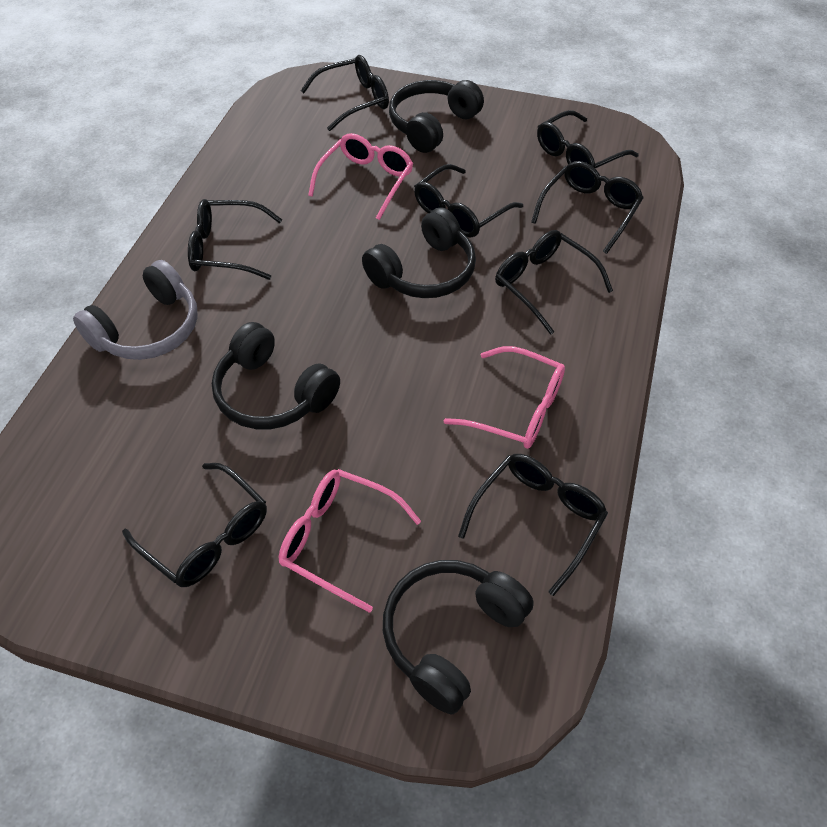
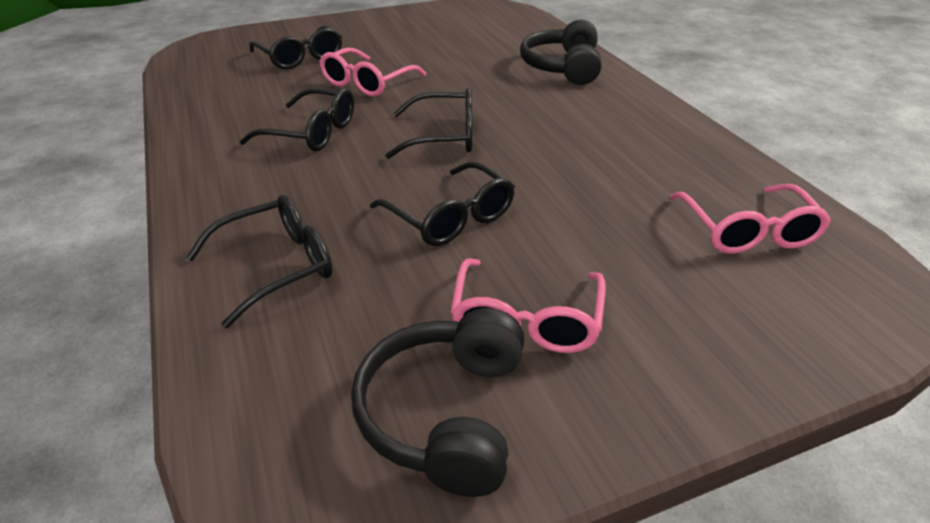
black glasses: [122,463,267,587] [188,199,282,280] [301,55,389,131] [414,164,523,238] [458,454,608,596] [495,230,613,335] [531,161,644,254] [537,110,639,169] = 8 -> [186,195,333,328] [240,88,354,151] [249,25,342,70] [370,162,515,246] [385,88,472,159] = 5
black headphones: [212,322,340,429] [362,208,476,298] [383,560,534,714] [389,80,484,153] = 4 -> [351,308,525,497] [520,19,601,85] = 2
grey headphones: [73,260,198,360] = 1 -> none = 0

